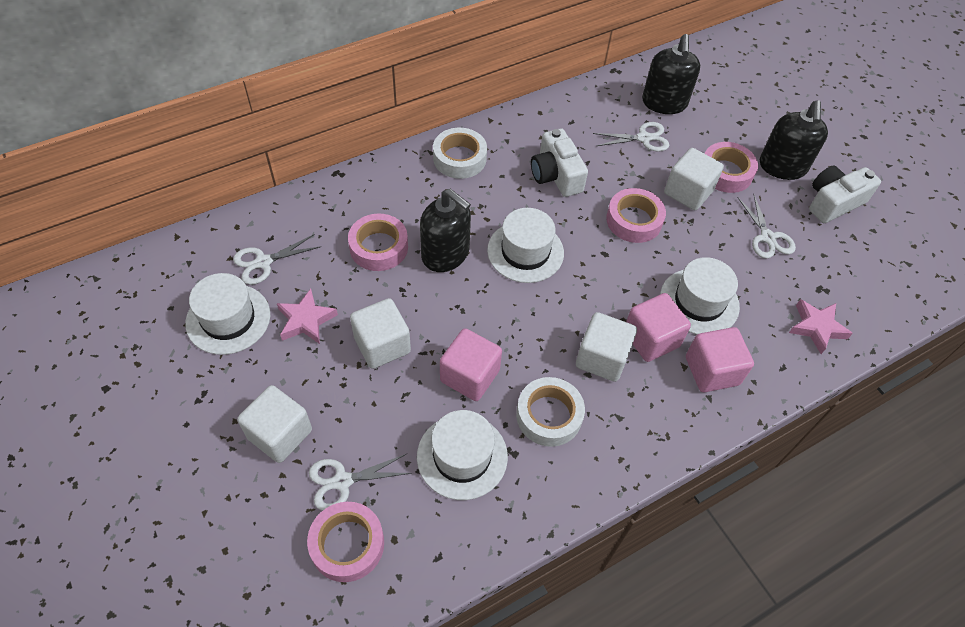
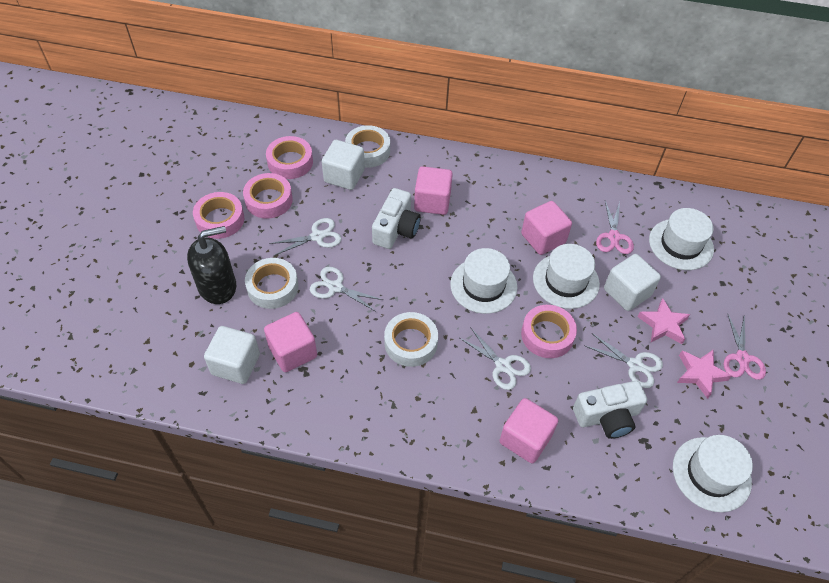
black soap dispenser: [420,189,471,272] [642,34,700,114] [760,100,828,180] = 3 -> [187,226,236,304] = 1
pink cube: [440,328,502,401] [626,293,691,362] [686,327,754,392] = 3 -> [264,312,317,372] [414,166,453,215] [499,398,558,463] [521,201,572,255] = 4
pink scissors: none = 0 -> [596,201,634,254] [723,313,766,380] = 2
white cube: [237,385,312,463] [350,298,411,369] [576,312,637,382] [664,148,724,210] = 4 -> [204,326,260,384] [322,140,365,190] [604,254,661,311] = 3
white tape: [433,128,487,179] [516,377,585,447] = 2 -> [245,258,299,309] [345,125,390,168] [384,312,438,367] = 3

